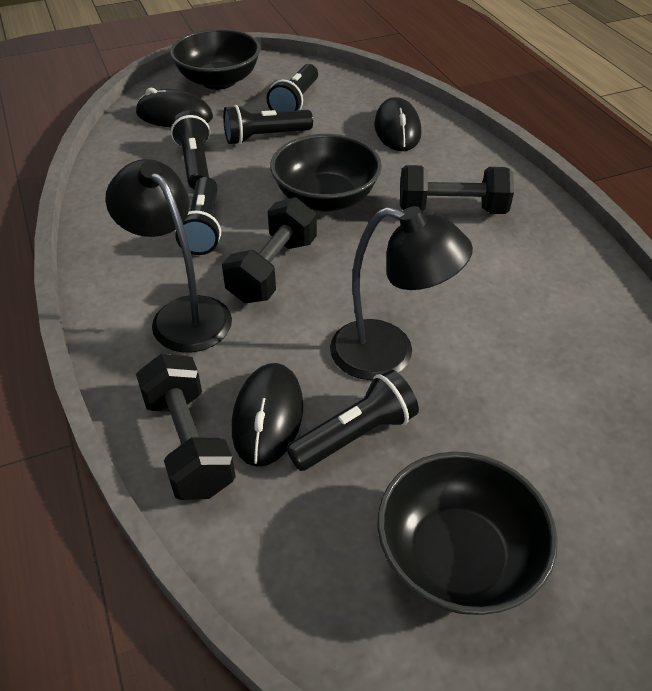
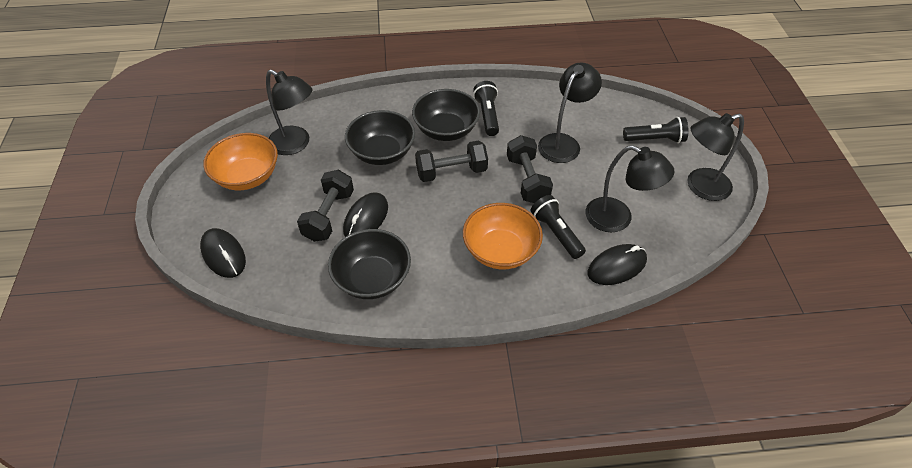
black flashlight: [171,111,210,189] [175,177,221,255] [223,105,313,145] [267,64,318,112] [286,370,419,471] = 5 -> [473,81,499,136] [531,195,586,259] [623,117,689,143] = 3
black lamp: [105,159,232,353] [330,206,473,380] = 2 -> [266,69,312,155] [538,62,602,163] [585,145,674,232] [687,113,744,201] = 4
orange bowl: none = 0 -> [203,133,278,190] [463,203,543,269] = 2

